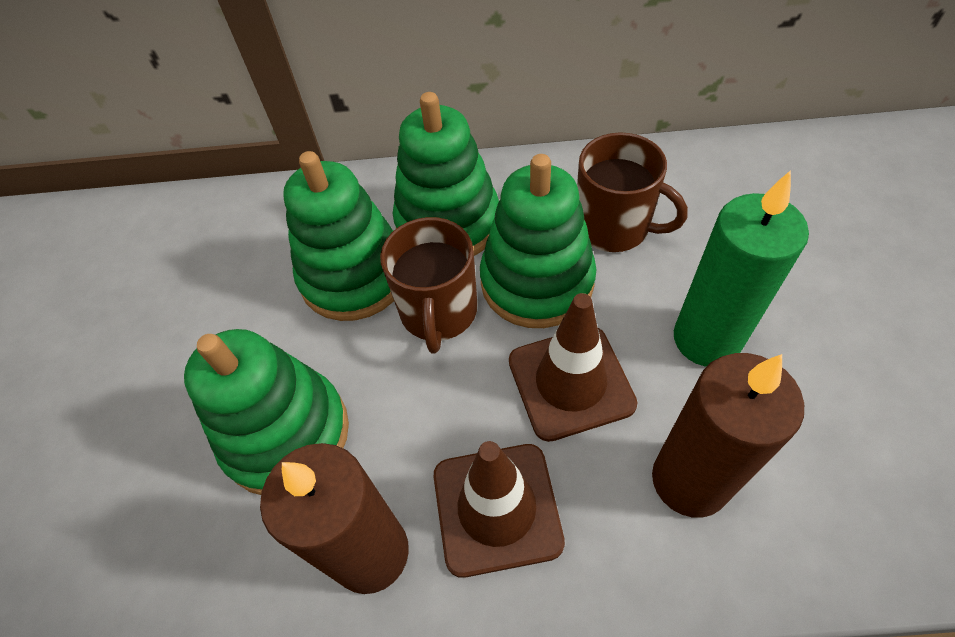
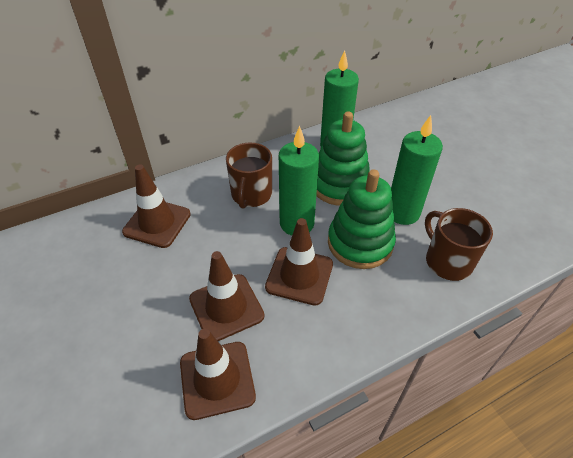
brown candle: [260,443,409,594] [652,353,804,518] = 2 -> none = 0
brown traffic cone: [434,441,565,578] [509,293,638,442] = 2 -> [122,164,191,248] [180,329,256,420] [189,251,265,341] [265,218,333,306] = 4
green candle: [674,170,809,367] = 1 -> [279,126,319,235] [320,50,359,147] [391,115,443,225] = 3
green stacking toy: [184,329,349,495] [283,151,394,321] [393,92,499,256] [480,154,597,328] = 4 -> [316,111,370,206] [328,169,396,269] = 2

